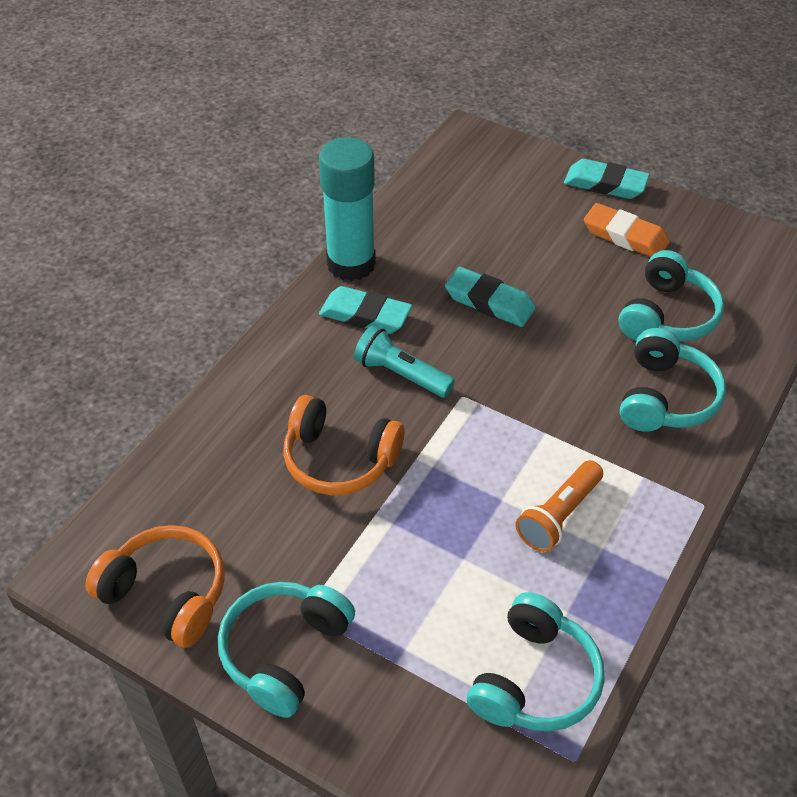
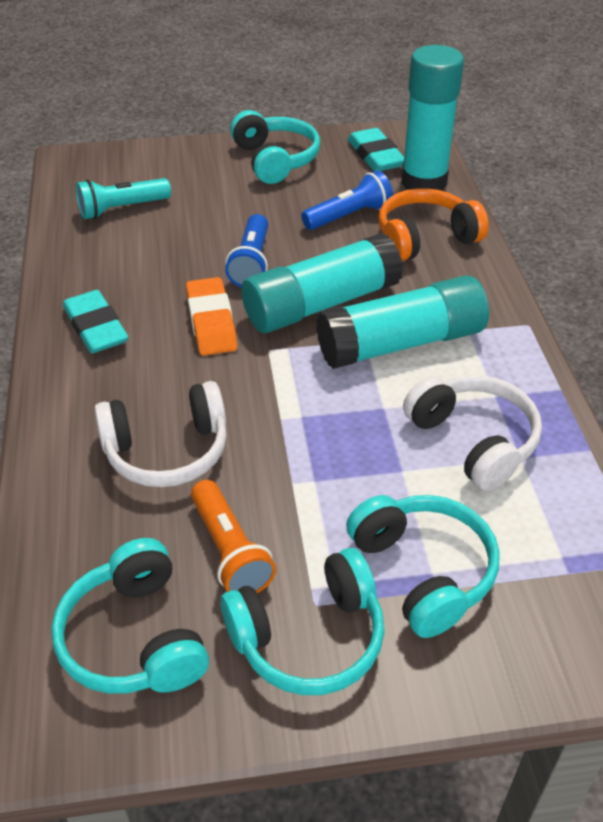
blue flashlight: none = 0 -> [225,214,268,287] [301,170,393,230] = 2
orange headphones: [85,525,225,648] [283,395,405,495] = 2 -> [378,188,489,262] = 1
turquoise eraser: [319,286,412,334] [445,267,536,327] [564,159,650,199] = 3 -> [63,290,129,353] [348,128,404,171] = 2
turquoise glue stick: [319,137,376,281] = 1 -> [241,233,403,333] [316,275,489,369] [401,45,464,191] = 3
white headphones: none = 0 -> [94,381,227,487] [403,375,542,491] = 2

